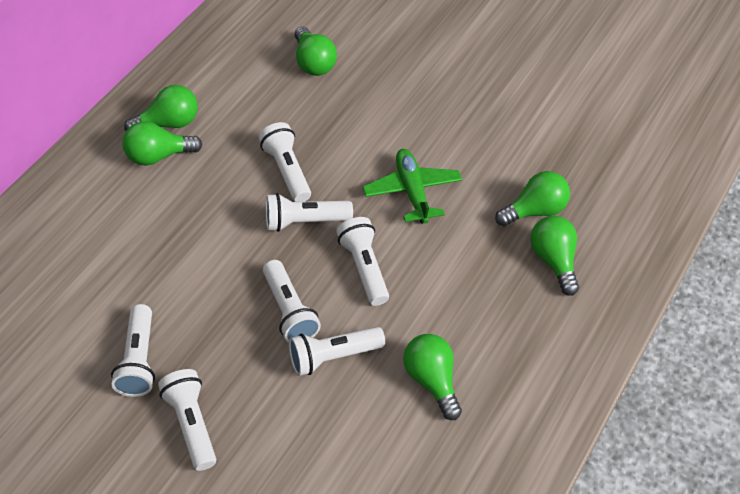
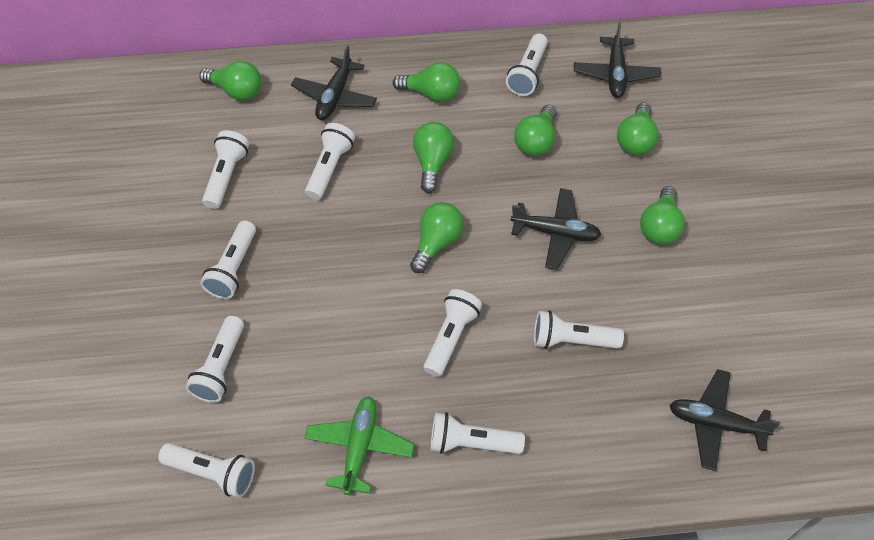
black plane: none = 0 -> [291,45,377,120] [510,188,601,270] [574,22,661,98] [669,369,780,471] = 4
green light bulb: [123,121,203,166] [124,85,198,131] [295,26,337,76] [403,334,462,420] [495,171,570,226] [530,216,579,296] = 6 -> [199,61,261,101] [393,62,460,102] [410,202,463,273] [413,122,454,193] [514,105,557,156] [617,102,659,155] [640,186,685,245] = 7
white flashlight: [111,304,155,397] [158,369,216,471] [258,122,311,202] [263,260,321,342] [266,193,353,232] [289,327,385,376] [336,217,389,306] = 7 -> [158,443,255,498] [186,316,244,403] [200,221,256,299] [202,130,249,209] [305,123,355,200] [424,289,482,377] [430,412,525,454] [506,33,548,96] [534,310,624,349] = 9

